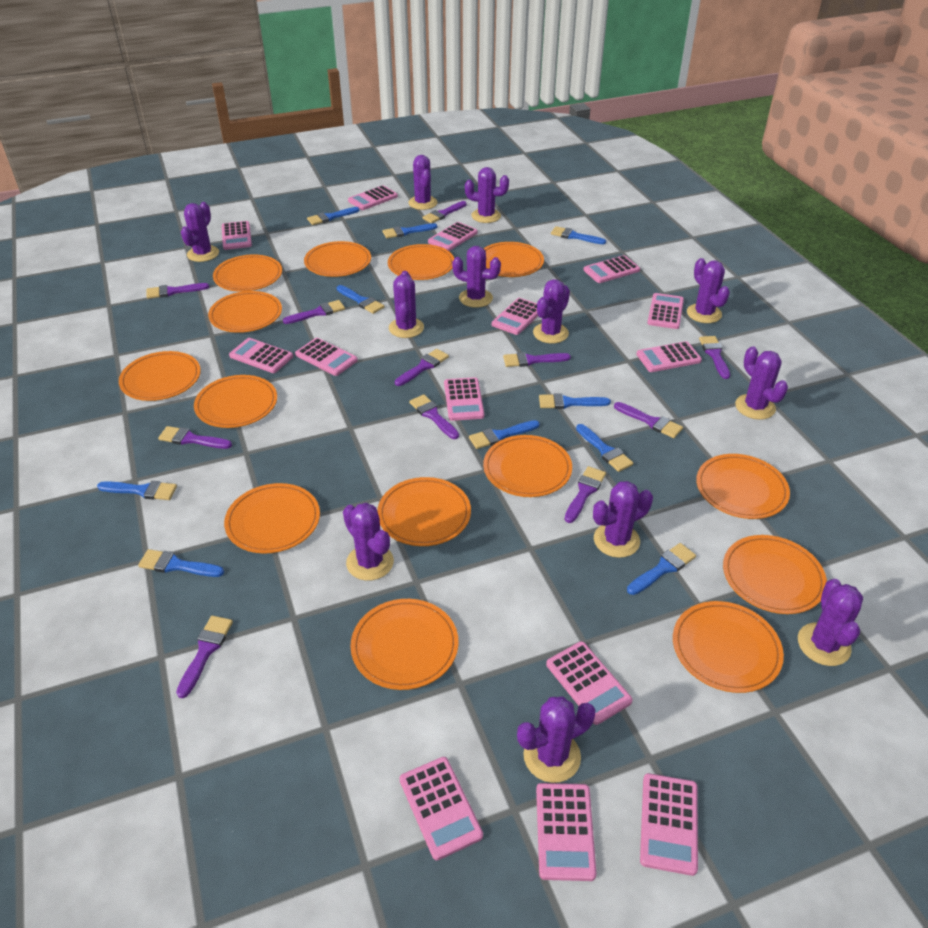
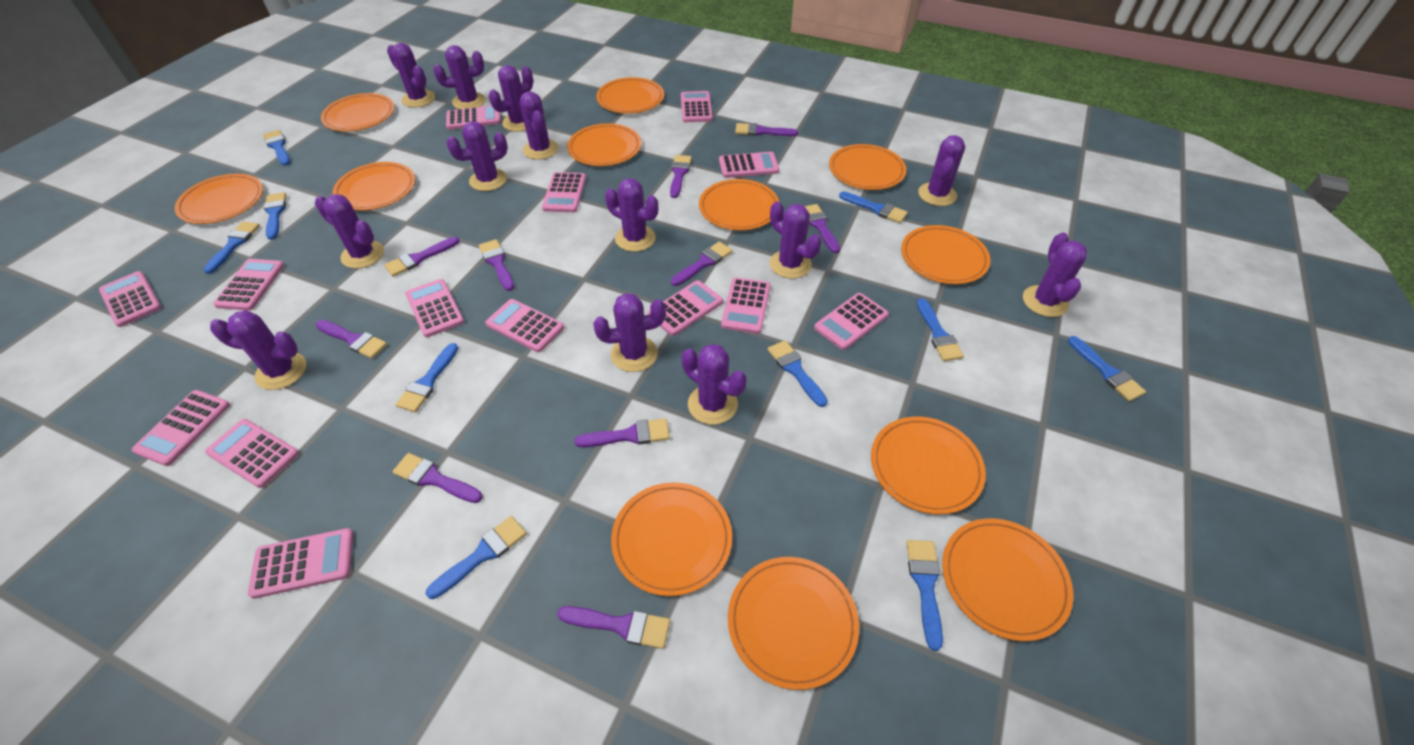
orange plate: [119,351,201,401] [194,375,277,428] [208,291,282,333] [213,254,282,292] [224,483,320,554] [304,241,371,277] [350,599,459,690] [377,477,471,546] [388,244,454,280] [483,435,572,497] [484,242,544,277] [673,601,784,693] [696,454,790,519] [723,535,827,614] = 14 -> [174,174,263,224] [321,93,394,132] [333,162,415,210] [567,123,641,166] [596,77,664,114] [611,482,732,596] [699,179,779,230] [728,557,859,690] [829,144,906,190] [871,417,986,514] [901,225,991,284] [942,518,1074,641] = 12
purple brush: [147,283,209,299] [158,426,232,449] [176,616,233,698] [283,300,345,324] [395,349,449,386] [409,394,459,439] [422,201,467,223] [503,352,571,367] [565,466,606,523] [614,402,683,438] [699,336,730,379] = 11 -> [315,320,387,359] [384,237,460,277] [392,453,483,503] [479,239,514,291] [557,606,670,649] [574,418,670,447] [670,155,692,198] [671,241,733,286] [735,123,798,136] [805,204,840,253] = 10
purple cactus: [181,202,219,262] [343,503,394,581] [389,271,424,338] [408,155,438,210] [452,246,501,308] [465,167,509,223] [517,696,595,783] [533,279,570,343] [593,481,653,558] [687,258,730,323] [735,346,788,420] [798,579,863,666] = 12 -> [210,310,306,390] [315,194,384,269] [387,43,435,108] [434,45,486,109] [446,121,508,191] [489,65,533,132] [520,91,559,160] [593,293,666,372] [605,178,658,252] [682,344,746,425] [769,201,821,279] [918,135,965,206] [1023,232,1087,317] = 13

